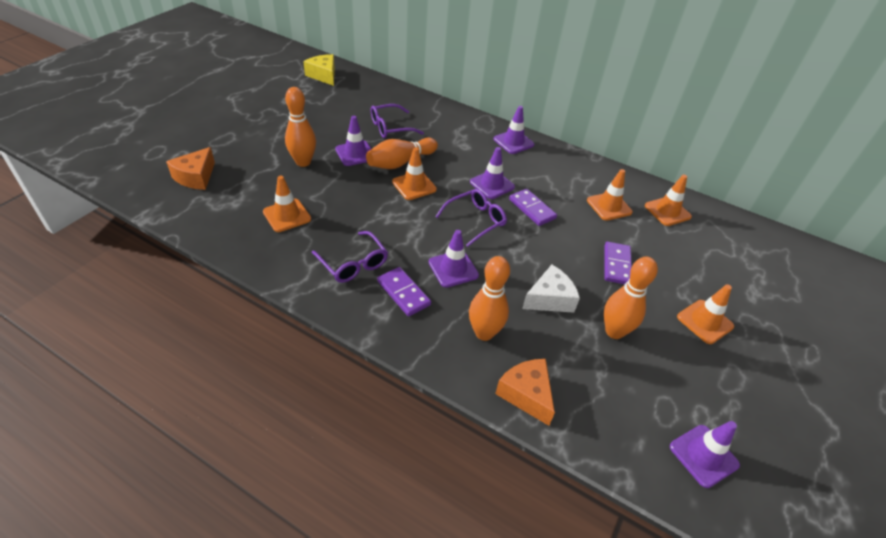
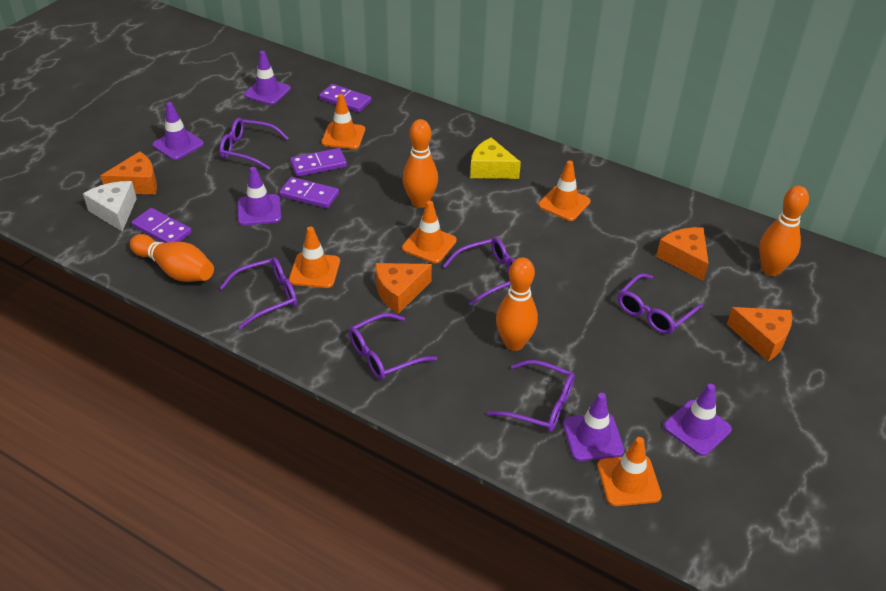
orange cheese: [166,147,215,190] [495,359,555,426] = 2 -> [100,151,157,195] [375,263,432,314] [656,227,709,281] [727,307,792,361] = 4
purple domino: [377,267,431,316] [509,189,557,226] [604,242,632,284] = 3 -> [131,208,192,243] [279,177,339,208] [290,148,347,177] [319,84,372,112] = 4
purple glasses: [312,231,388,283] [371,104,424,138] [435,189,507,247] = 3 -> [219,118,288,170] [220,257,297,329] [349,313,437,380] [443,237,515,306] [487,360,575,432] [618,273,703,334] = 6

